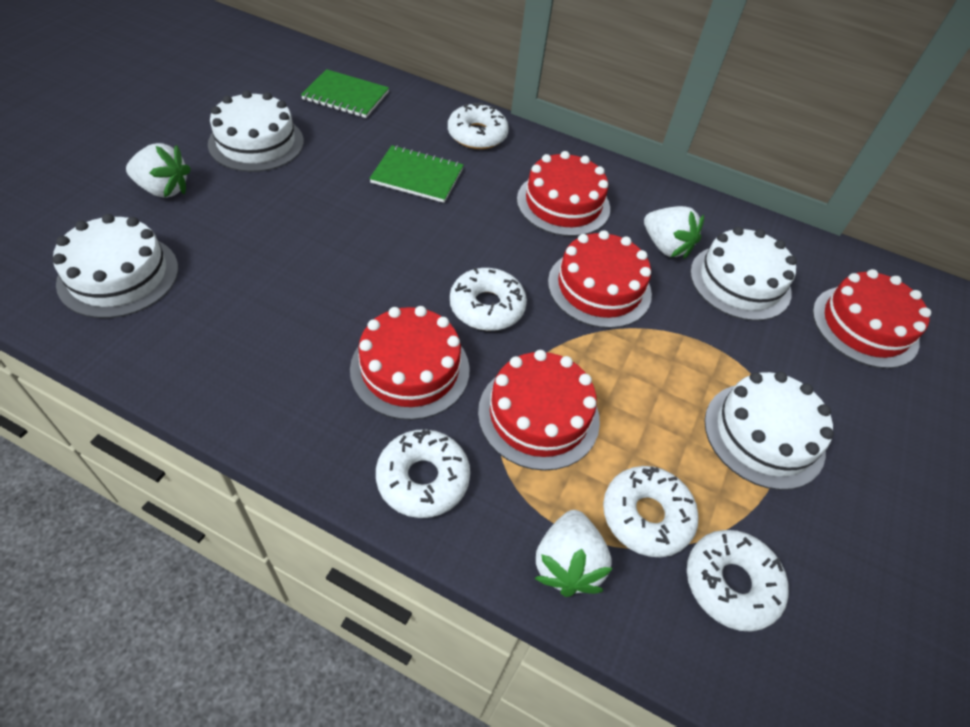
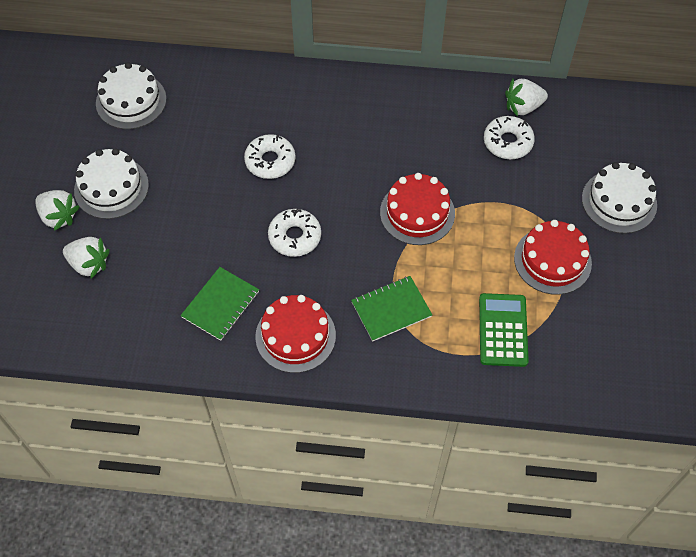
green calculator: none = 0 -> [479,293,529,367] = 1
red cake: [350,306,470,420] [478,350,600,471] [517,151,610,236] [548,230,652,328] [812,269,931,369] = 5 -> [255,295,336,373] [380,173,455,245] [514,220,592,295] = 3
white cake: [53,214,178,318] [208,91,304,172] [690,227,797,321] [704,371,834,490] = 4 -> [74,148,149,219] [96,62,167,129] [582,162,657,234] = 3
white donut: [376,429,470,518] [448,103,509,149] [450,268,527,331] [603,466,699,557] [687,530,789,632] = 5 -> [244,134,295,179] [268,209,321,257] [484,116,535,159] = 3

